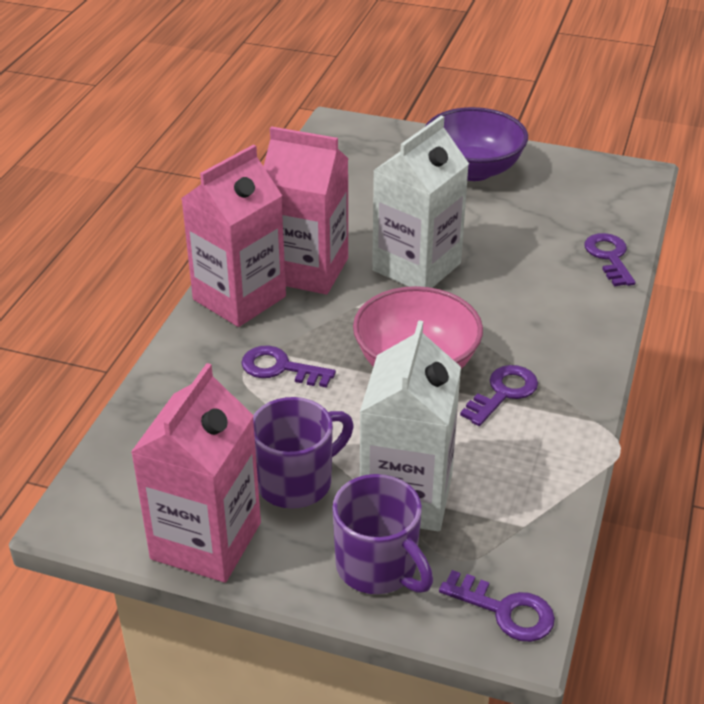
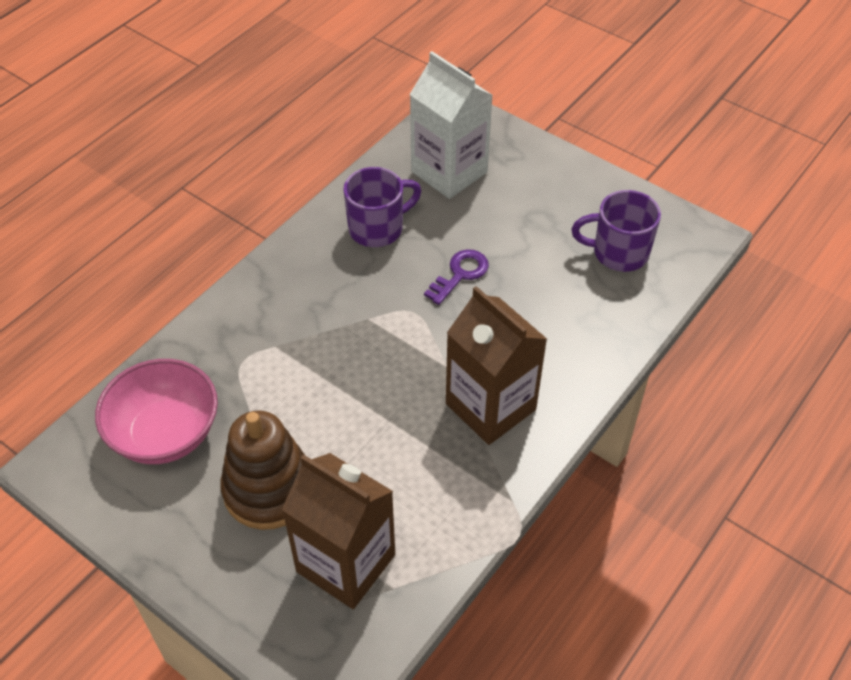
brown carton: none = 0 -> [282,453,395,609] [446,286,547,445] = 2
brown stacking toy: none = 0 -> [220,410,306,530] = 1
pink carton: [131,363,261,583] [181,144,286,327] [263,126,348,295] = 3 -> none = 0
purple bowl: [425,107,528,181] = 1 -> none = 0
purple key: [241,345,336,388] [439,570,555,642] [460,365,538,426] [584,233,636,286] = 4 -> [424,249,489,305] = 1
white carton: [360,320,461,531] [372,116,469,288] = 2 -> [409,51,493,199] = 1

